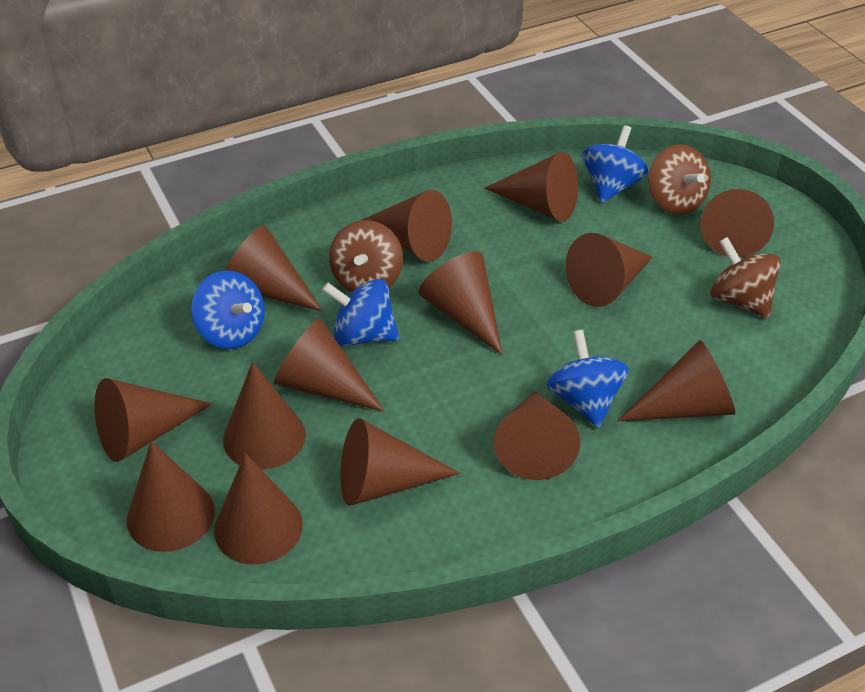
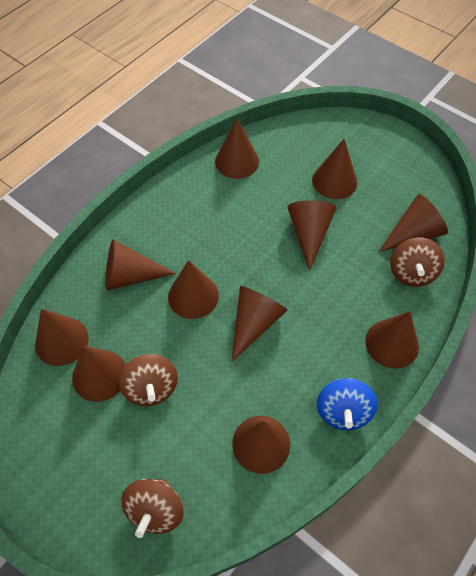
blue spinning top: [191,270,265,349] [322,279,399,346] [547,330,629,428] [582,125,648,203] = 4 -> [317,378,378,430] = 1
brown cone: [94,378,212,462] [127,441,215,552] [214,453,303,564] [223,362,306,470] [225,225,323,312] [274,318,385,412] [340,418,460,505] [362,190,452,262] [419,251,503,355] [485,152,578,222] [494,391,580,480] [566,233,653,307] [617,340,735,421] [700,189,774,257] = 14 -> [35,309,89,366] [72,346,126,402] [105,240,176,291] [168,260,219,319] [215,118,259,179] [232,286,288,361] [232,416,290,474] [287,200,336,271] [312,139,357,199] [365,311,419,369] [378,194,448,252] = 11

